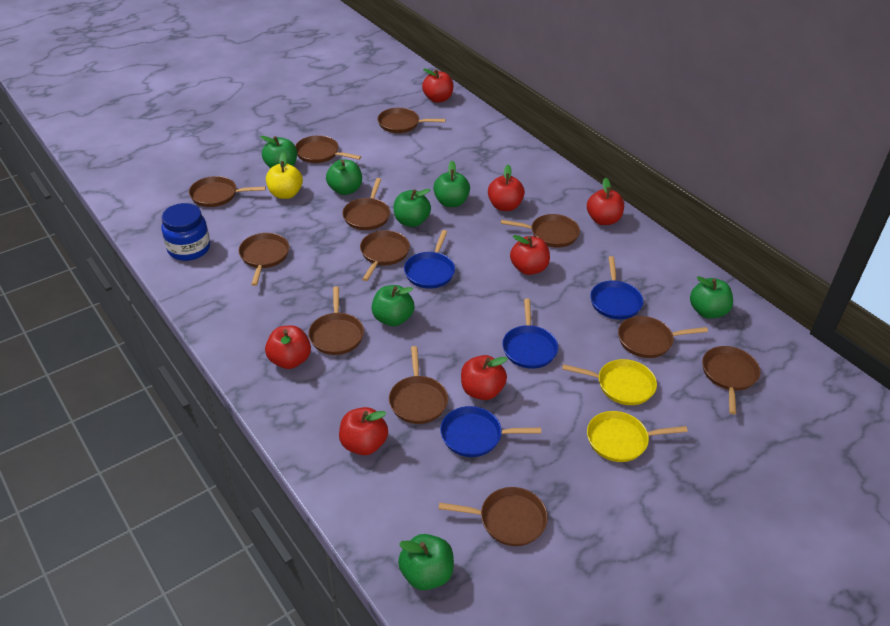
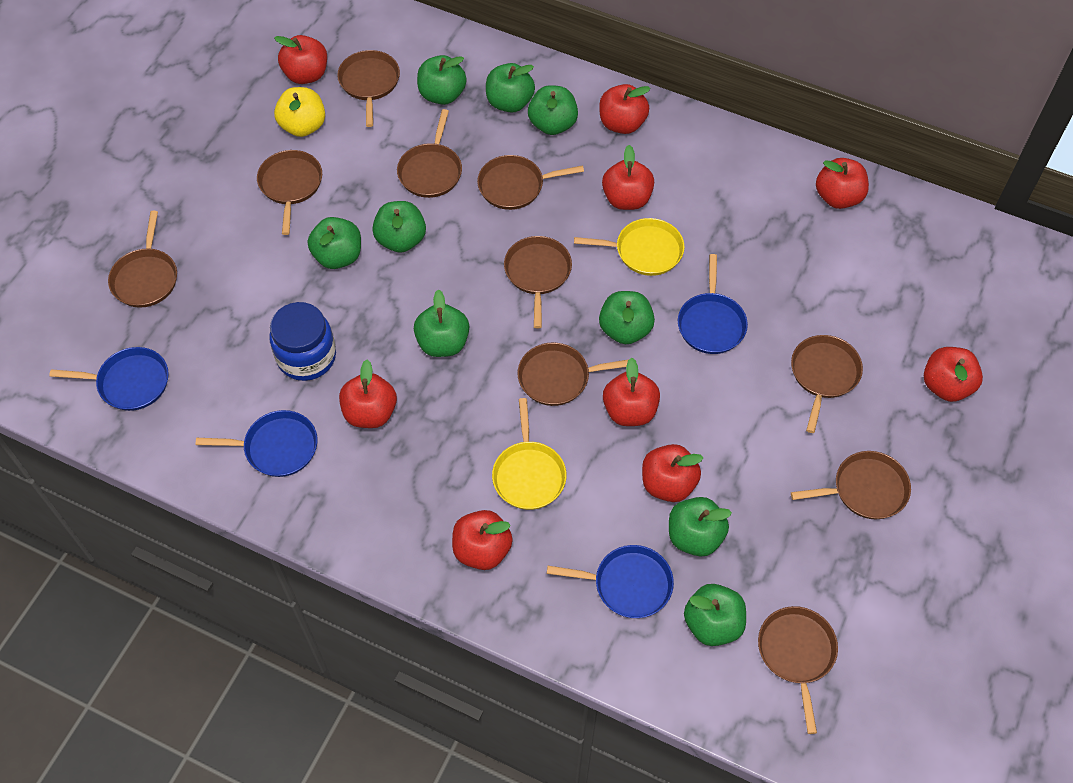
brown pan: [189,176,266,207] [239,233,289,286] [295,135,361,163] [308,286,364,355] [342,178,390,230] [360,230,410,281] [378,108,446,133] [389,346,448,424] [439,487,548,546] [501,214,580,248] [618,316,708,358] [702,346,761,414] = 12 -> [108,211,177,308] [257,150,322,235] [337,50,400,127] [397,109,462,198] [477,155,584,210] [504,236,572,329] [517,342,629,406] [758,606,838,734] [791,335,863,433] [791,451,911,519] = 10
green apple: [260,136,297,169] [326,159,362,195] [372,285,414,326] [394,189,431,227] [398,534,454,590] [433,161,470,207] [690,276,733,319] = 7 -> [308,217,361,269] [372,201,426,253] [414,289,469,357] [417,55,467,105] [486,63,535,113] [528,85,578,135] [599,291,655,344] [669,497,732,556] [684,584,746,646] = 9
red apple: [265,325,311,369] [339,407,388,455] [422,68,453,103] [461,355,508,400] [488,165,525,211] [510,235,550,275] [587,178,624,225] = 7 -> [274,35,327,84] [339,360,397,428] [452,510,513,570] [599,84,650,134] [602,145,654,210] [603,358,660,426] [642,444,703,502] [816,158,869,209] [924,347,983,402] = 9

